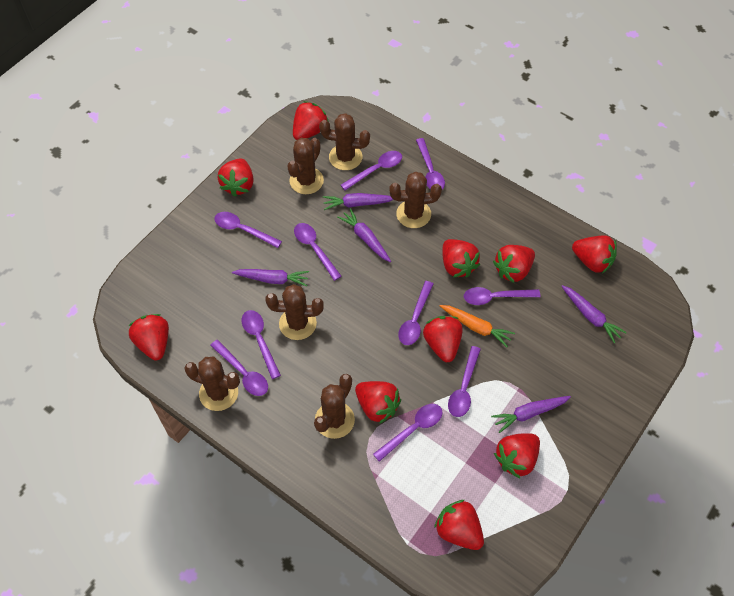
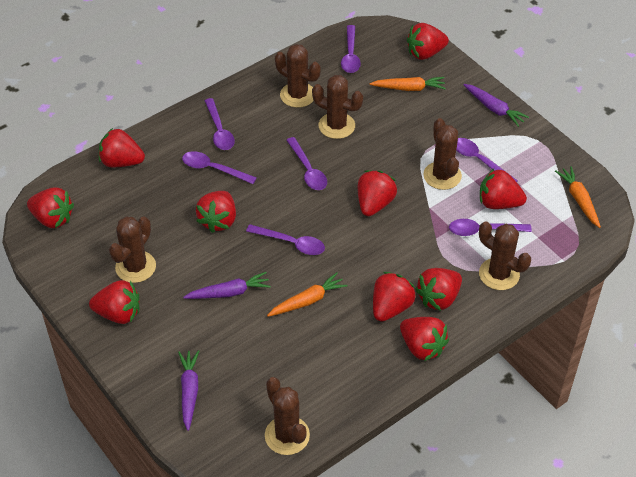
orange carrot: [440,305,515,347] = 1 -> [267,272,348,317] [370,77,446,91] [555,166,601,228] = 3
purple carrot: [232,269,309,286] [323,193,393,210] [337,208,391,262] [491,396,571,433] [561,285,627,343] = 5 -> [178,350,199,431] [183,272,271,299] [464,84,529,127] = 3
purple spoon: [210,340,268,396] [214,212,282,248] [242,310,281,379] [294,223,342,281] [341,151,402,190] [373,404,442,462] [398,281,433,345] [416,138,445,190] [448,346,481,417] [464,287,540,305] = 10 -> [182,151,257,184] [205,98,235,150] [246,224,325,255] [286,137,327,190] [341,25,361,73] [449,219,532,236] [456,138,518,182] = 7

